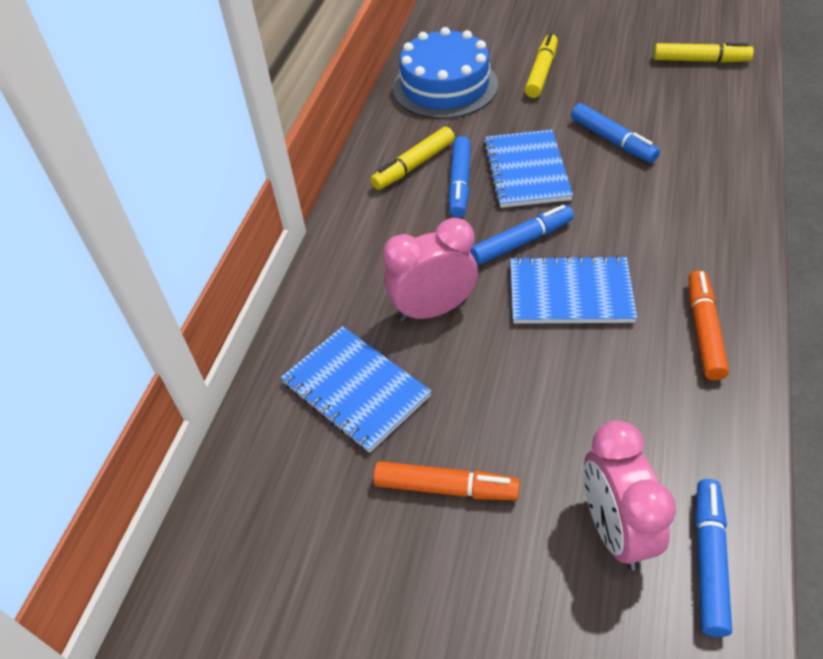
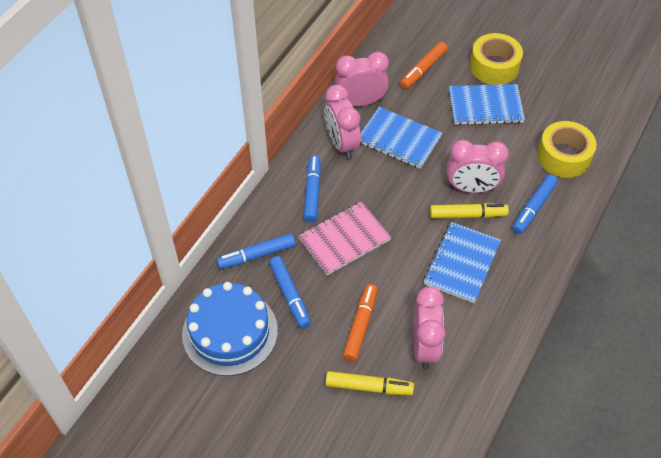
pink clock: [383,218,478,322] [583,420,676,570] = 2 -> [324,85,361,159] [335,52,389,106] [413,286,445,369] [448,140,509,193] = 4
pink notebook: none = 0 -> [298,201,392,275] = 1
yellow marker: [370,127,455,190] [525,33,558,98] [654,43,754,63] = 3 -> [325,371,414,395] [430,203,509,219] = 2
yellow tape: none = 0 -> [470,33,523,85] [538,121,597,178] = 2

